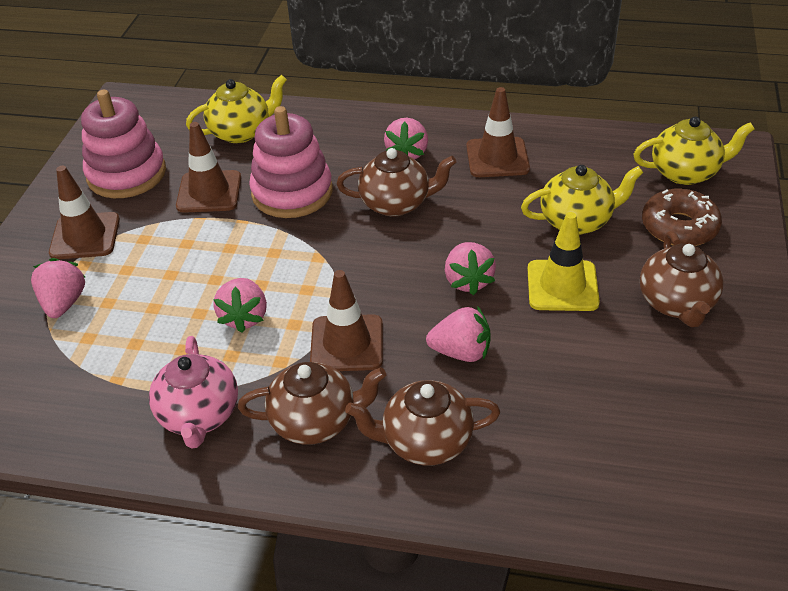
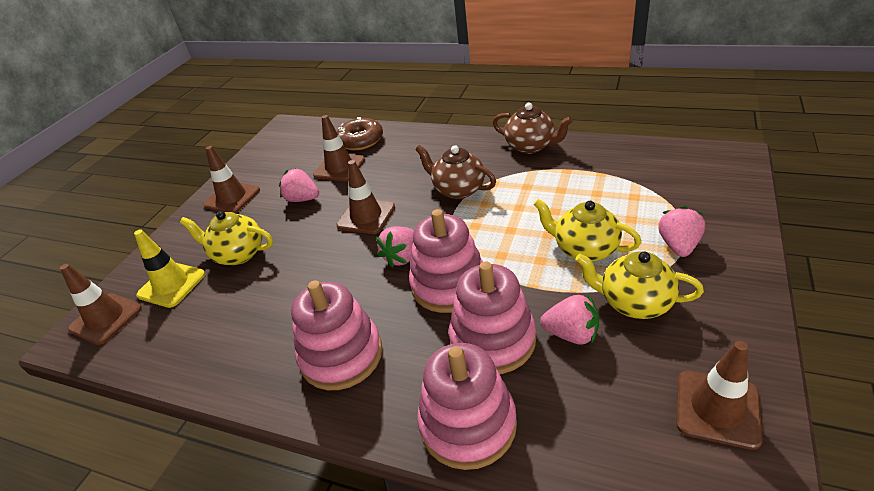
brown teapot: [238,362,386,445] [337,148,456,217] [345,380,500,466] [640,231,724,327] = 4 -> [415,145,496,199] [493,103,573,154] = 2
brown traffic cone: [49,166,120,259] [176,122,241,213] [310,270,383,371] [466,87,530,177] = 4 -> [60,264,142,345] [203,146,260,213] [313,115,365,181] [336,160,395,234] [676,341,763,450] = 5
pink stacking toy: [81,90,166,198] [249,106,333,218] = 2 -> [291,281,383,390] [409,209,483,313] [417,343,517,470] [449,262,536,374] = 4
pink strawberry: [31,258,85,318] [213,278,267,333] [384,118,428,159] [426,306,491,362] [445,242,496,295] = 5 -> [279,168,319,202] [376,226,414,268] [540,295,599,345] [658,206,705,257] = 4
pink teapot: [149,336,238,449] = 1 -> none = 0

